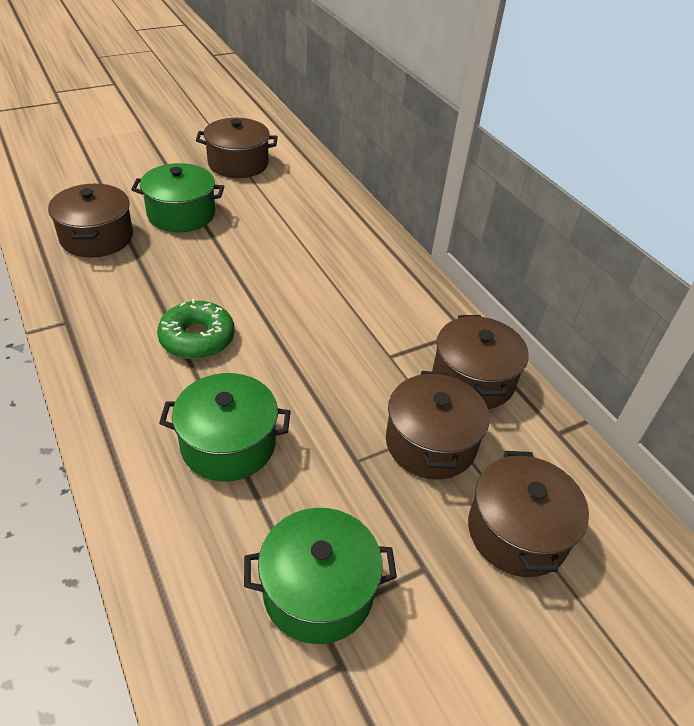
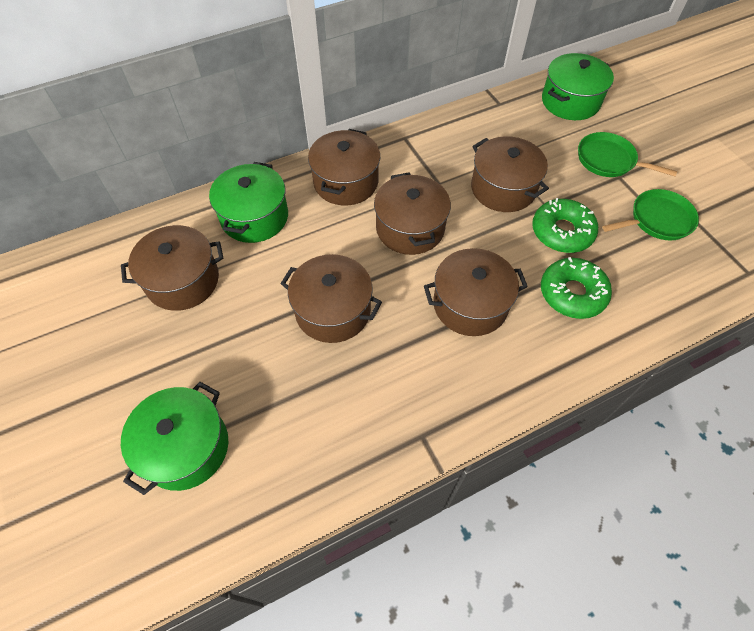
brown pot: [48,184,133,258] [196,118,278,178] [386,371,489,479] [432,315,529,409] [468,451,589,577] = 5 -> [121,225,224,311] [280,254,382,343] [308,129,380,205] [374,172,451,255] [424,248,528,336] [471,136,549,212] = 6
green donut: [157,299,234,359] = 1 -> [532,198,598,253] [541,257,612,319] = 2
green pan: none = 0 -> [578,132,677,177] [602,189,699,240] = 2

